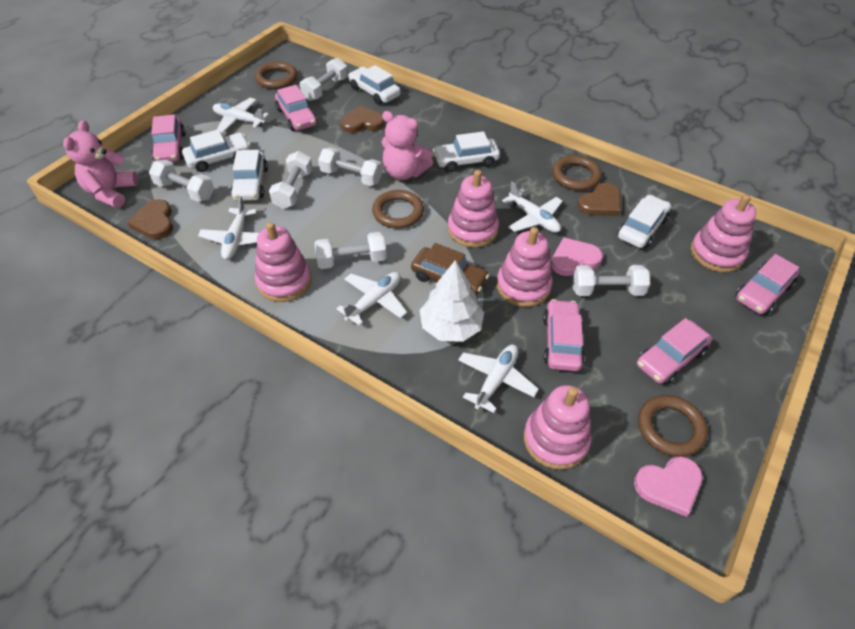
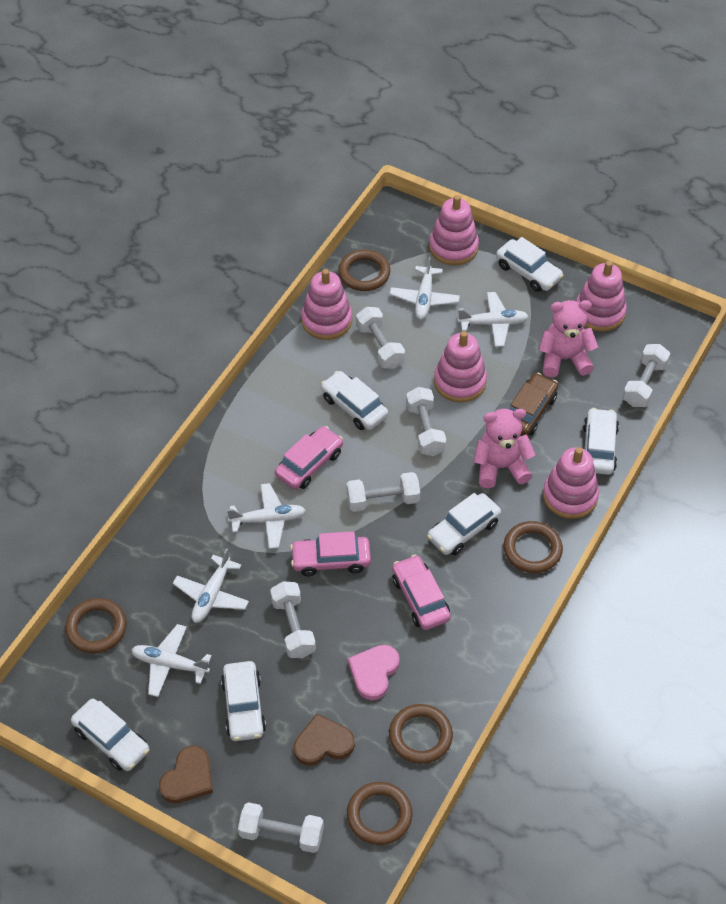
brown heart: [127,199,173,239] [340,106,385,133] [577,183,621,216] = 3 -> [159,746,213,803] [294,714,355,766] = 2
brown ring: [255,61,298,89] [372,190,424,228] [552,155,602,191] [638,395,708,457] = 4 -> [65,598,127,653] [338,250,391,291] [347,782,413,845] [389,704,453,764] [504,521,563,573] = 5
pink car: [151,115,186,162] [275,85,317,131] [543,299,585,371] [637,318,712,384] [735,254,800,315] = 5 -> [275,426,343,489] [290,531,371,576] [392,555,451,630] = 3
pink heart: [551,237,603,276] [634,456,703,517] = 2 -> [348,645,400,700] = 1
white car: [182,129,251,172] [230,150,268,201] [348,65,401,105] [433,131,500,172] [618,195,671,248] = 5 -> [71,699,149,771] [221,661,266,741] [321,371,388,430] [427,493,501,555] [496,237,564,292] [583,408,619,475] = 6
white tree: [419,260,484,342] = 1 -> none = 0

